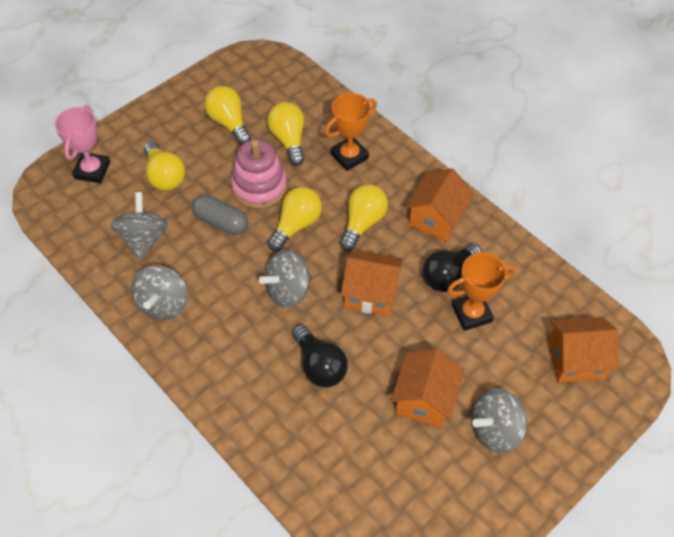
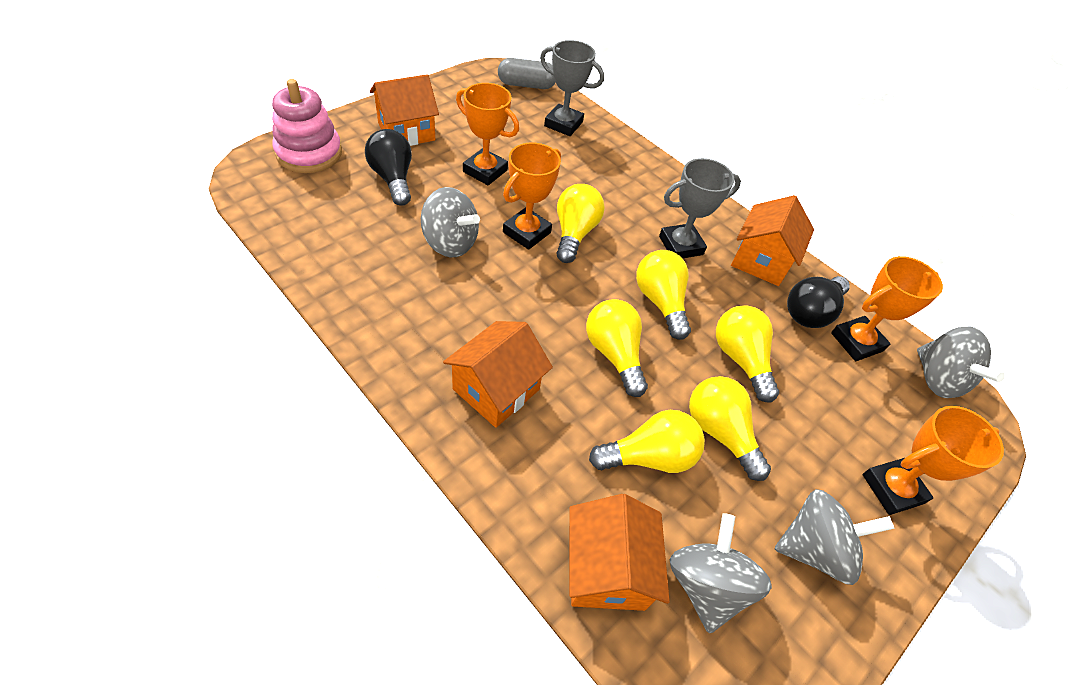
grey trophy: none = 0 -> [540,40,604,136] [659,158,741,259] = 2
orange trophy: [324,93,377,171] [447,253,515,331] = 2 -> [456,83,519,185] [503,142,561,250] [831,256,943,361] [862,406,1004,515] = 4
pink trophy: [55,105,110,183] = 1 -> none = 0
yellow light bulb: [144,141,185,191] [204,86,251,145] [267,102,304,166] [268,187,322,251] [340,184,388,251] = 5 -> [556,184,604,263] [586,299,648,397] [589,410,705,473] [636,250,691,340] [689,376,771,481] [716,305,779,403] = 6

